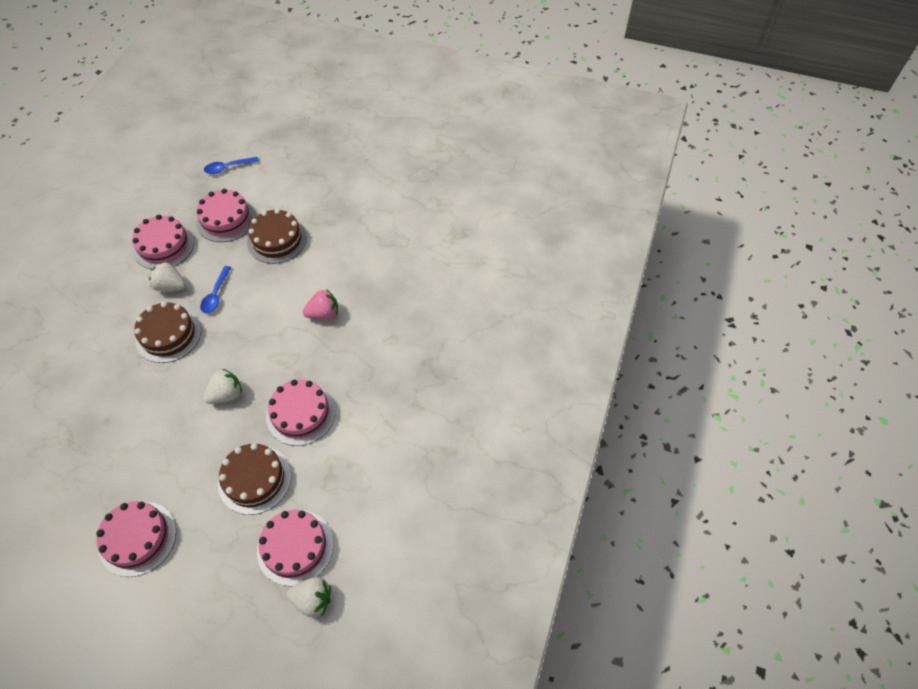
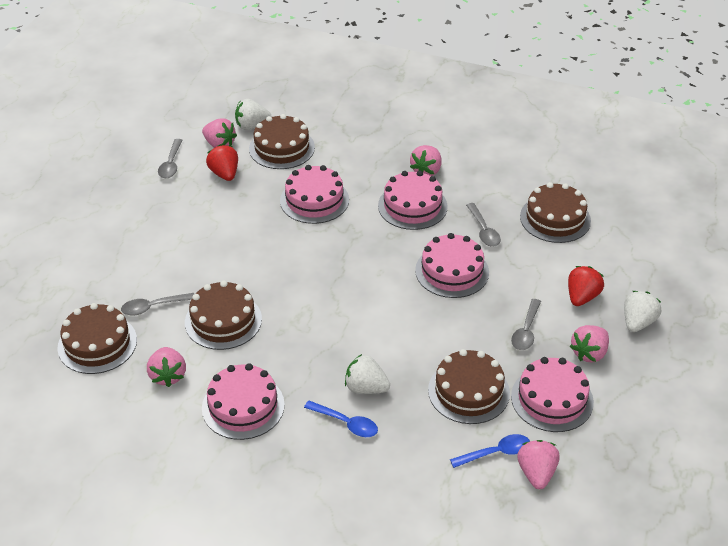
brown cake: [134,302,201,363] [218,443,291,515] [247,209,307,264] = 3 -> [58,303,137,374] [185,281,262,350] [249,114,315,169] [428,349,510,424] [520,182,591,243] = 5
grey spoon: none = 0 -> [121,293,194,316] [158,139,182,178] [466,203,501,247] [511,299,541,350] = 4
pink strawberry: [302,289,338,320] = 1 -> [147,347,186,387] [202,118,237,148] [410,145,441,176] [517,440,560,489] [570,325,609,363] = 5
red strawberry: none = 0 -> [206,145,238,181] [568,266,604,306] = 2

